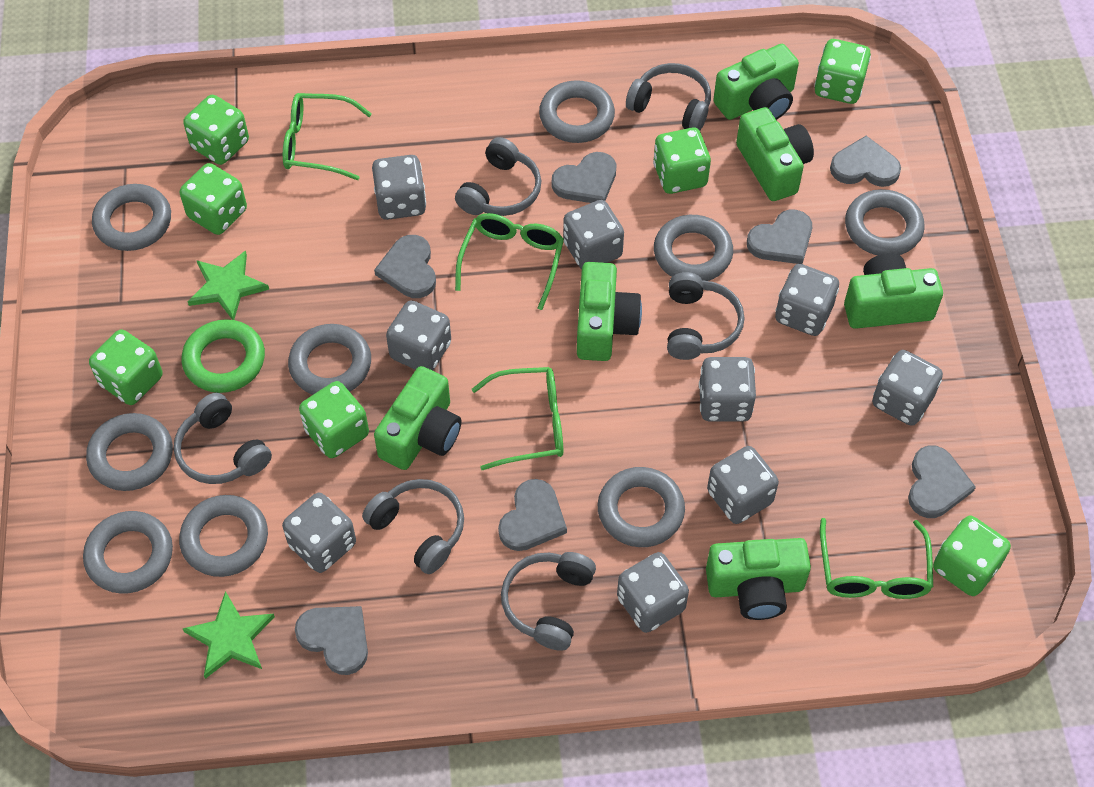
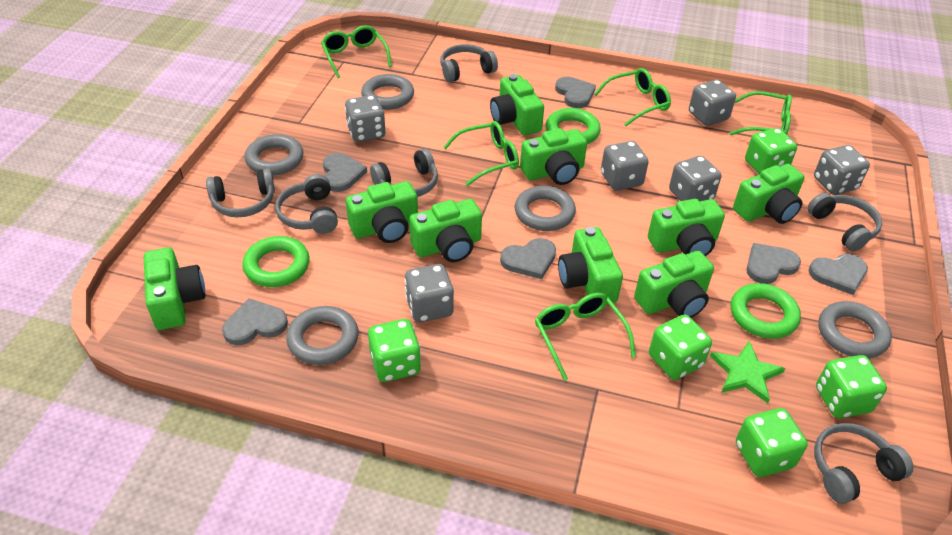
green camera: [374,366,461,470] [577,262,642,361] [706,538,811,620] [713,44,799,120] [736,107,814,201] [844,253,943,329] = 6 -> [144,247,205,330] [346,181,418,243] [409,199,482,262] [490,74,544,135] [520,128,587,185] [558,227,623,304] [634,251,714,317] [648,199,725,256] [733,164,804,224] = 9
green dice: [89,330,163,405] [180,163,247,235] [183,95,249,165] [299,381,369,458] [653,128,711,194] [814,39,871,104] [933,516,1011,596] = 7 -> [368,319,421,382] [649,314,712,380] [736,408,808,477] [745,128,797,174] [816,355,887,418] = 5
green glasses: [283,93,372,180] [455,213,564,310] [472,367,563,470] [820,518,933,599] = 4 -> [321,25,392,78] [443,121,519,186] [535,293,636,381] [594,68,671,126] [730,91,792,135] = 5
green ring: [181,319,265,393] = 1 -> [242,236,310,287] [546,108,601,144] [731,283,801,339] = 3
green star: [182,591,275,679] [187,251,269,320] = 2 -> [710,341,785,403] = 1
grey dice: [282,493,356,573] [372,155,426,220] [386,300,451,371] [563,200,624,269] [617,552,689,633] [699,357,756,422] [707,446,779,524] [775,264,839,336] [872,350,943,426] = 9 -> [345,95,386,142] [404,264,454,323] [601,141,649,191] [669,156,721,201] [689,80,736,126] [814,145,870,195] = 6
grey heart: [295,606,368,675] [374,235,436,298] [498,479,567,551] [552,152,617,203] [747,209,812,264] [830,136,901,187] [908,446,976,518] = 7 -> [222,299,288,345] [323,153,367,192] [500,238,556,279] [555,77,596,108] [746,243,801,284] [809,254,868,295] = 6
grey ring: [83,511,173,594] [86,413,173,491] [92,184,171,251] [179,495,268,577] [288,324,371,395] [539,80,615,143] [598,467,685,547] [654,215,733,281] [845,189,925,255] = 9 -> [245,134,304,175] [286,306,359,365] [361,74,414,110] [515,186,576,231] [818,301,892,358] = 5

